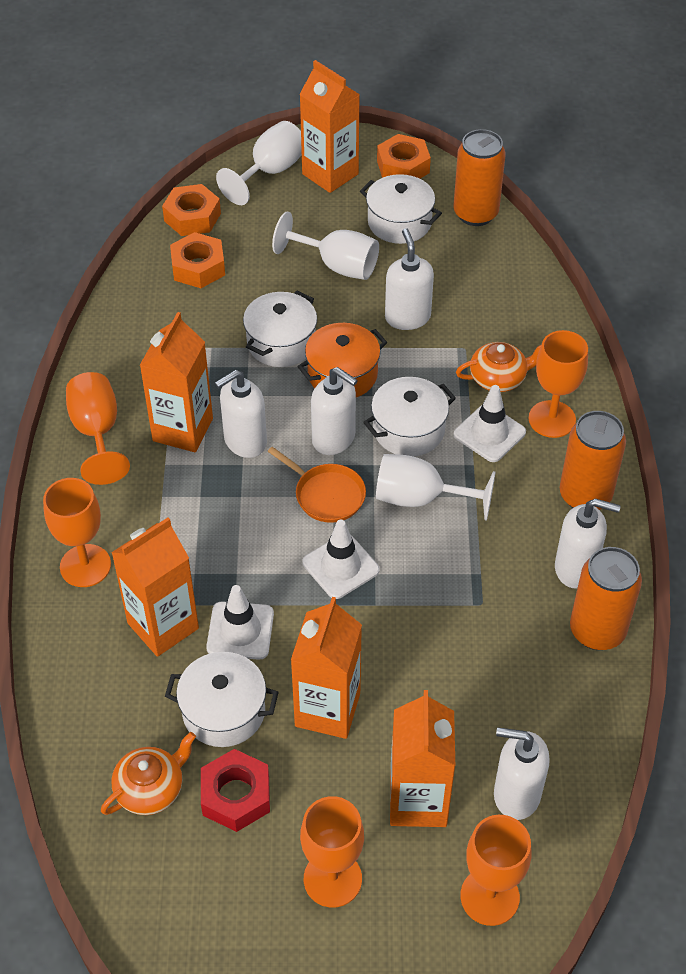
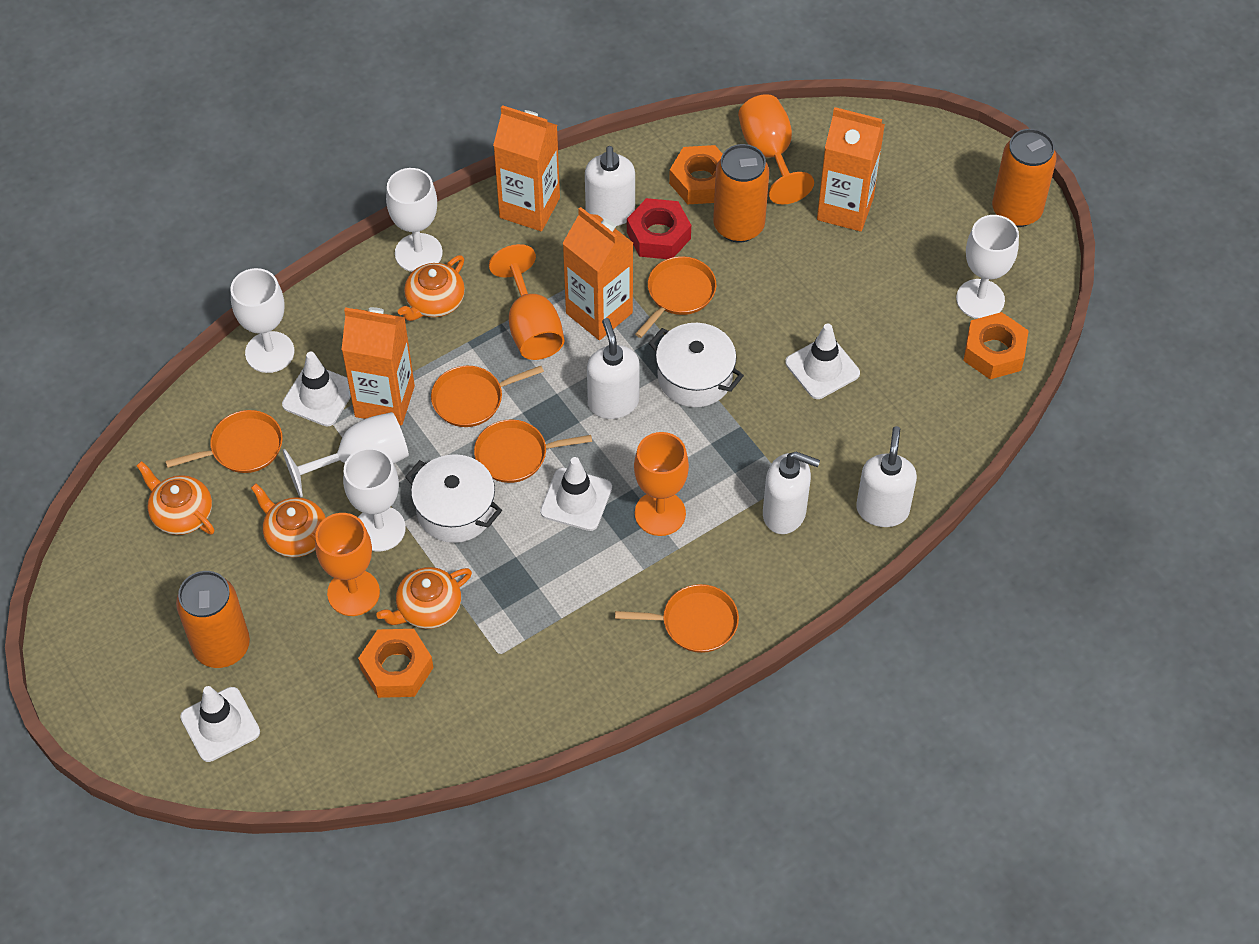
orange carton: [111,518,199,657] [140,312,213,452] [291,597,362,739] [299,60,360,193] [390,690,455,827] = 5 -> [342,307,415,425] [493,105,560,231] [562,207,633,340] [817,107,885,232] = 4
orange goblet: [43,478,111,587] [66,372,130,485] [300,796,364,907] [460,815,532,926] [529,330,588,438] = 5 -> [315,513,380,616] [489,244,564,360] [634,432,689,536] [738,94,814,204] = 4
orange pan: [268,447,366,523] = 1 -> [165,410,283,473] [431,366,544,427] [474,419,592,483] [615,584,739,653] [635,256,716,338] = 5
orange pot: [297,323,387,397] = 1 -> none = 0
orange teapot: [101,732,196,815] [456,342,541,392] = 2 -> [136,461,215,535] [251,484,326,557] [376,567,472,629] [398,255,465,321] = 4
white goblet: [216,121,302,205] [272,212,379,280] [376,454,495,521] = 3 -> [230,268,294,373] [283,412,409,498] [343,448,406,552] [386,168,443,272] [956,215,1019,319] = 5
white pot: [165,652,279,747] [243,291,317,367] [360,174,442,244] [363,377,456,456] = 4 -> [405,454,502,543] [649,323,744,407] = 2
white soap dispenser: [215,370,267,458] [311,367,358,455] [385,228,434,330] [494,727,550,820] [555,499,621,588] = 5 -> [585,146,635,226] [587,318,640,419] [763,452,820,534] [856,426,917,527] = 4
white traffic cone: [206,585,274,660] [302,519,380,599] [454,385,526,462] = 3 -> [180,686,260,762] [282,352,351,427] [540,457,612,531] [785,323,860,399] = 4

